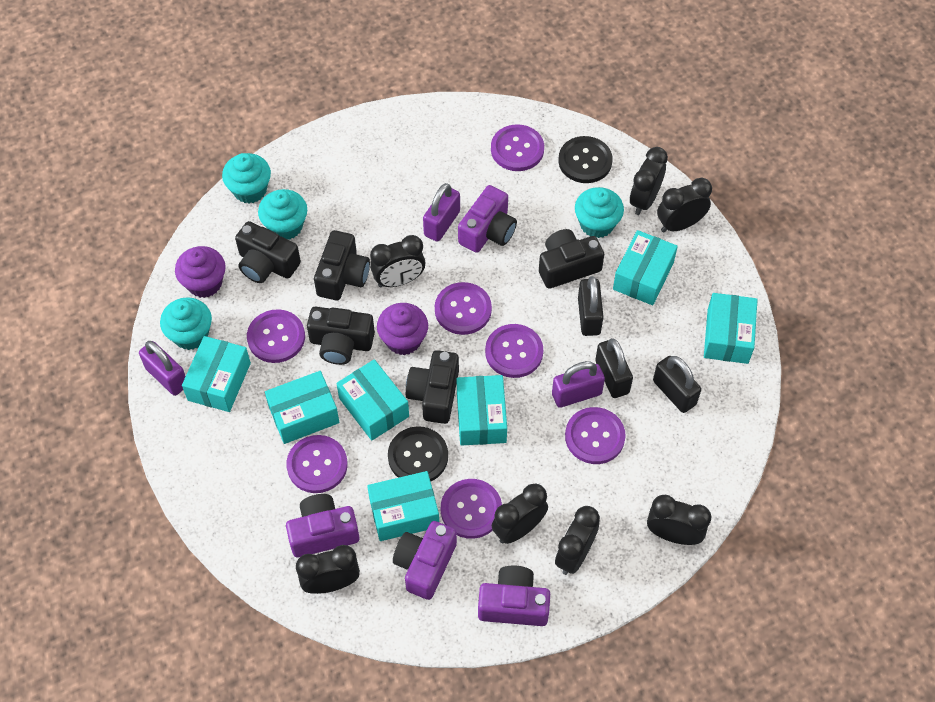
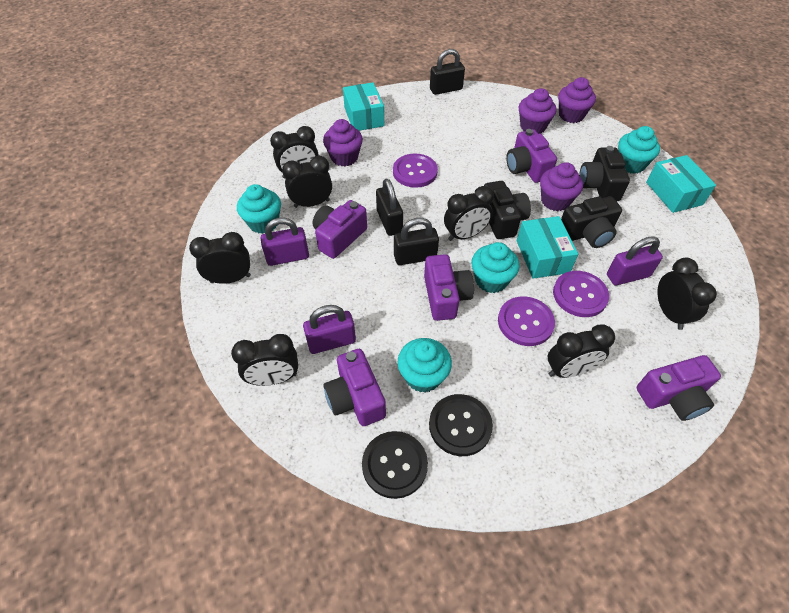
black camera: [235,221,301,283] [307,307,375,365] [314,230,370,300] [406,350,459,424] [539,229,604,289] = 5 -> [484,181,531,239] [561,196,622,248] [579,146,630,201] = 3
purple button: [247,309,305,363] [286,435,348,493] [435,282,492,335] [441,479,502,539] [485,324,543,378] [491,124,544,171] [565,407,625,464] = 7 -> [393,154,438,188] [498,296,555,346] [553,271,609,317] = 3
purple camera: [286,494,360,557] [393,521,457,600] [458,185,517,253] [478,566,550,626] = 4 -> [313,200,367,259] [323,349,386,426] [424,254,474,321] [506,129,557,183] [637,355,721,421] = 5
purple cupcake: [175,246,226,298] [377,303,428,355] = 2 -> [323,119,363,166] [519,88,557,134] [540,162,583,211] [558,77,596,123] = 4
turquoise box: [182,336,251,412] [265,371,339,444] [336,359,409,440] [367,471,439,541] [457,375,507,446] [613,230,678,305] [704,293,758,364] = 7 -> [343,82,384,131] [517,216,578,279] [646,155,716,213] = 3

